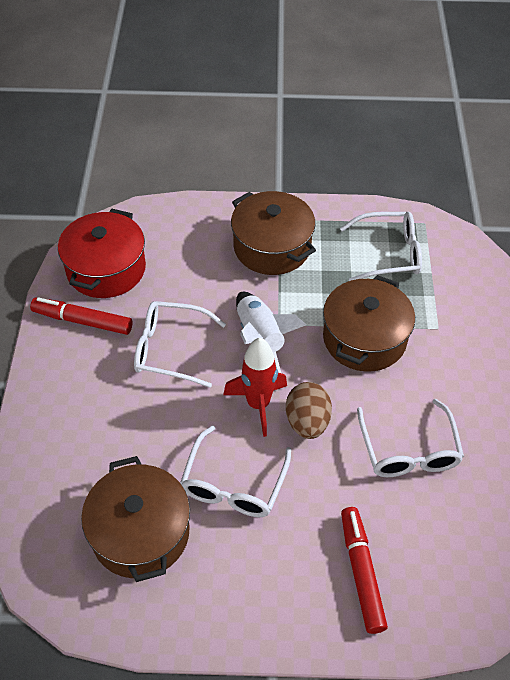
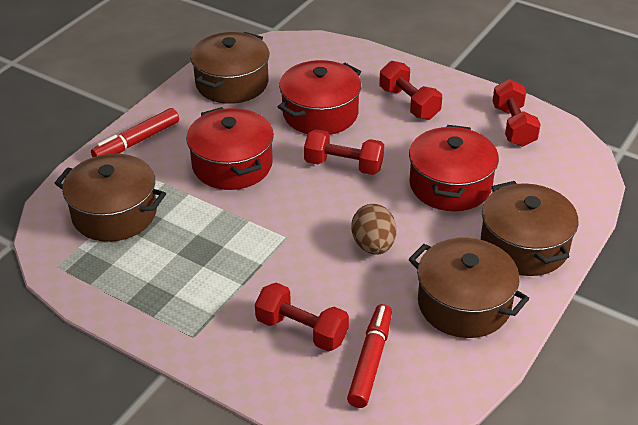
brown pot: [81,456,190,582] [231,191,316,275] [323,275,415,372] = 3 -> [54,154,166,242] [190,32,269,104] [409,238,529,338] [481,181,579,276] = 4
red dumbbell: none = 0 -> [255,283,349,351] [304,129,384,175] [379,61,442,120] [493,79,541,147] = 4
red pot: [58,209,146,298] = 1 -> [186,107,274,190] [278,60,361,135] [409,125,499,211] = 3
red rocket: [223,338,287,437] = 1 -> none = 0
white glasses: [134,301,226,388] [180,425,291,517] [340,212,422,281] [357,399,464,477] = 4 -> none = 0
white rocket: [236,292,306,373] = 1 -> none = 0

